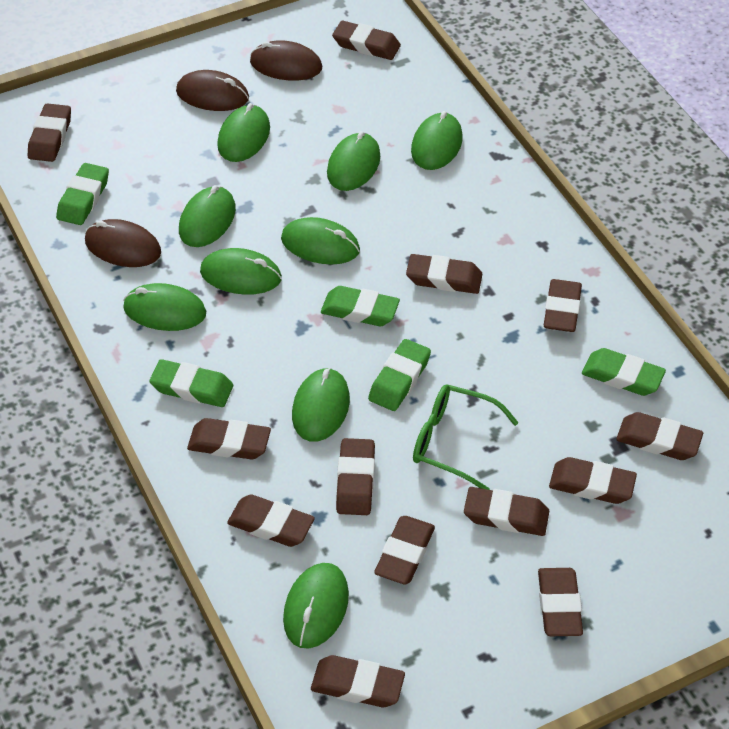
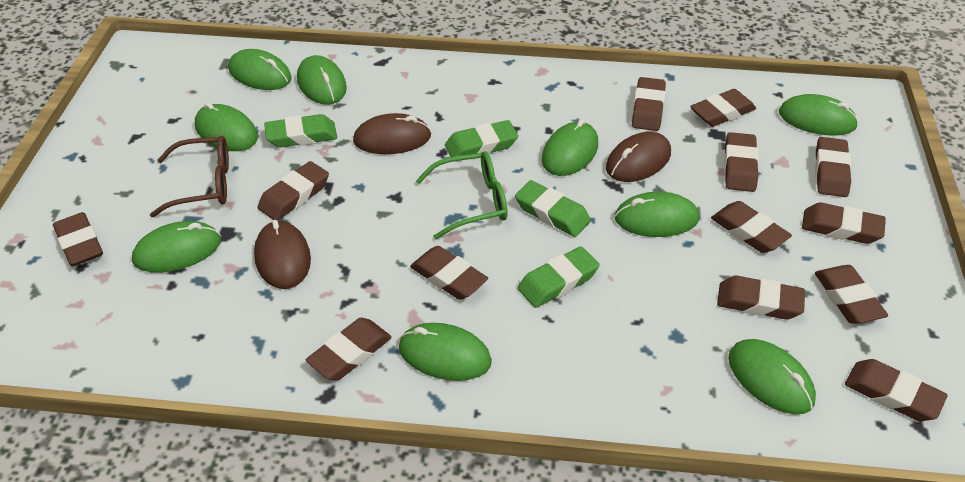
brown glasses: none = 0 -> [150,136,229,217] = 1
green eraser: [56,163,109,225] [149,359,233,407] [321,286,400,326] [368,339,431,411] [582,348,666,396] = 5 -> [264,114,337,147] [445,120,518,157] [515,180,591,237] [518,246,600,308] = 4

